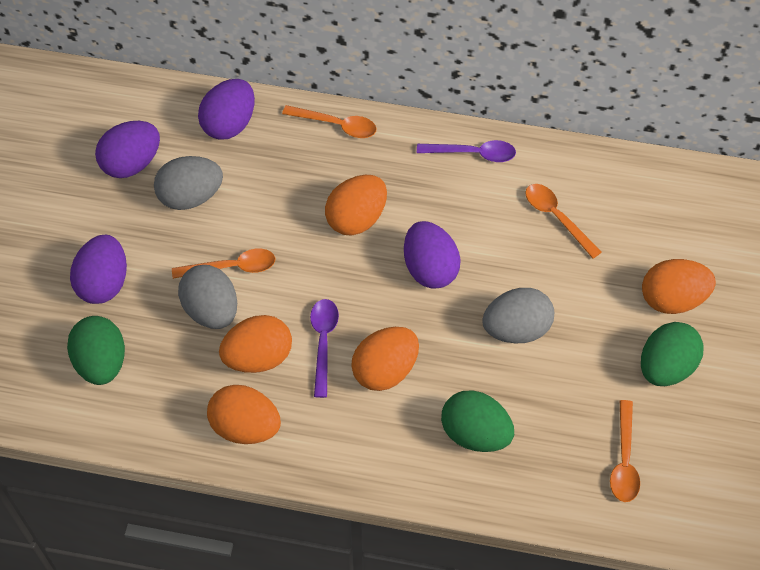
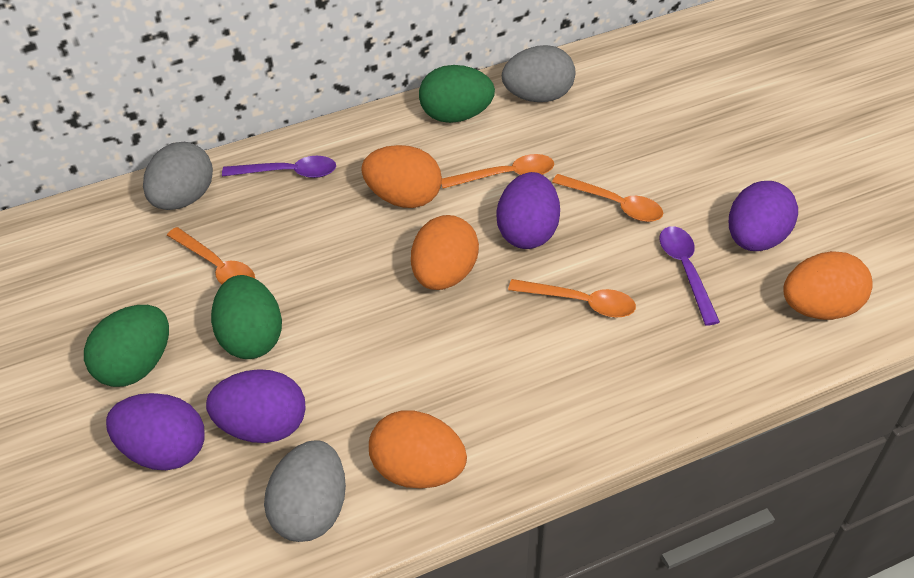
orange egg: [207,385,281,444] [219,315,292,373] [325,175,387,236] [351,327,419,391] [642,259,716,314] = 5 -> [361,145,442,208] [369,410,467,488] [411,215,479,290] [783,251,873,320] = 4

